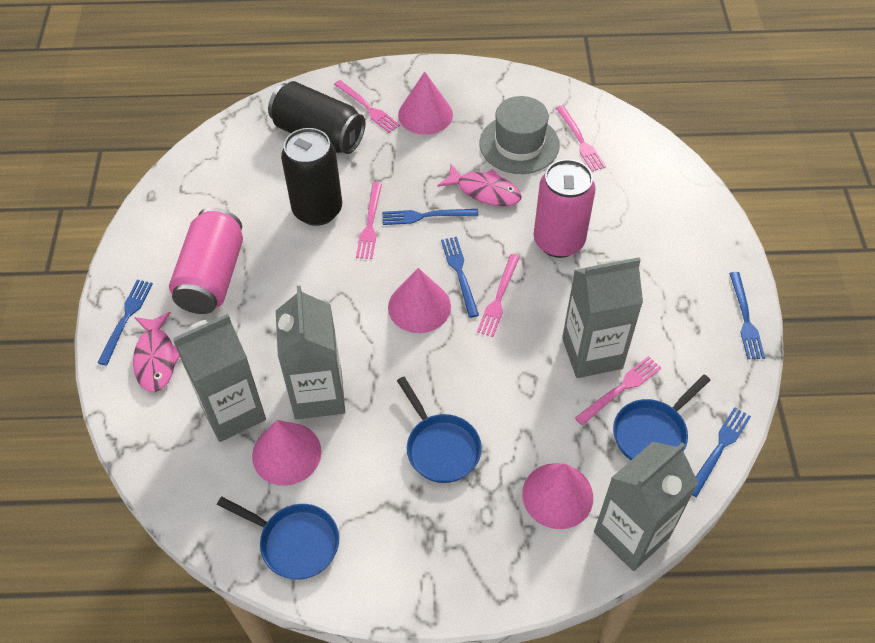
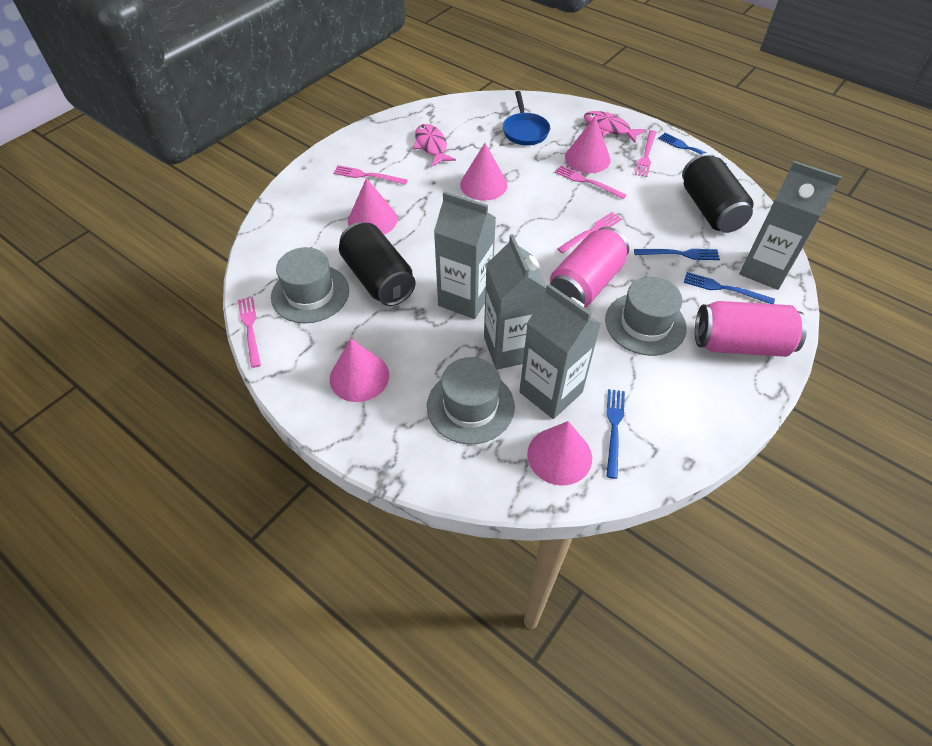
blue fork: [97,280,153,366] [382,209,478,225] [441,237,479,318] [692,407,751,497] [729,272,765,359] = 5 -> [606,389,625,479] [634,249,720,260] [658,133,727,165] [684,272,775,304] = 4
blue pan: [217,497,339,580] [397,377,482,483] [613,374,710,460] = 3 -> [503,91,550,145] = 1
grey hat: [480,96,560,174] = 1 -> [271,247,349,323] [427,357,515,445] [605,277,687,356] = 3
pink cone: [252,420,322,486] [388,268,451,333] [398,72,453,135] [522,463,593,529] = 4 -> [330,339,389,402] [348,178,398,235] [460,143,507,201] [527,421,592,486] [565,116,611,173] = 5

